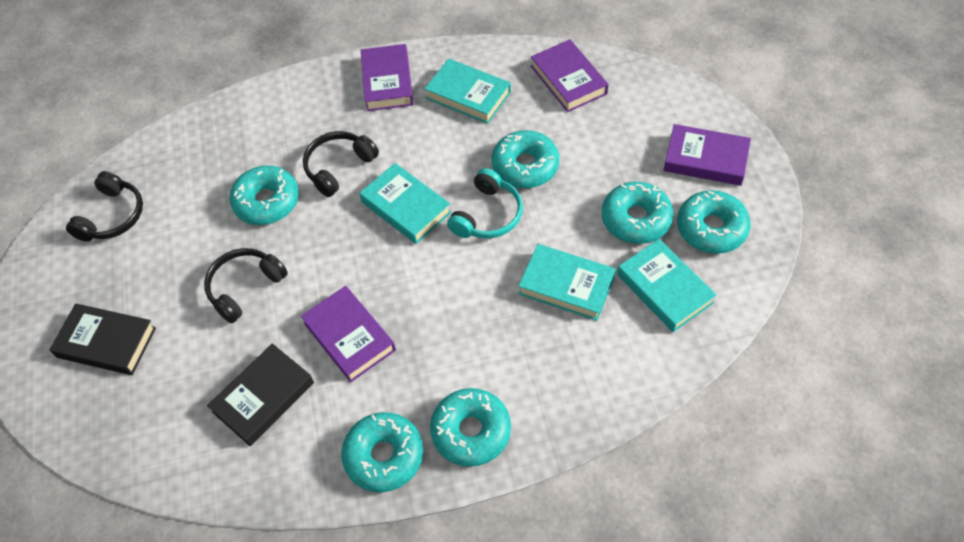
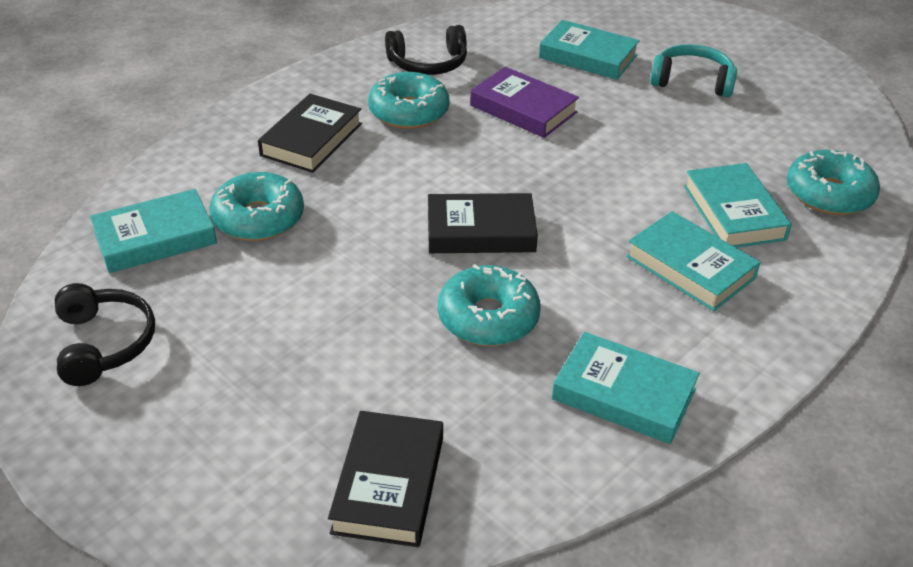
black book: [49,303,156,375] [207,343,314,446] = 2 -> [258,94,362,173] [328,411,443,547] [428,193,538,253] = 3
black headphones: [66,171,143,242] [204,248,288,323] [303,131,379,197] = 3 -> [55,283,155,386] [385,25,467,75] = 2
purple book: [301,286,396,382] [361,44,414,111] [531,39,608,112] [664,124,751,186] = 4 -> [470,67,579,138] = 1
turquoise book: [359,163,451,244] [425,58,511,124] [518,244,616,321] [617,239,717,332] = 4 -> [90,189,217,273] [539,20,640,80] [552,332,700,444] [626,211,760,311] [684,163,792,248] = 5
turquoise donut: [229,165,299,225] [341,412,423,492] [430,388,511,467] [492,130,559,188] [602,182,673,244] [677,190,751,254] = 6 -> [209,172,304,241] [368,72,449,129] [438,264,541,346] [787,150,880,215] = 4

